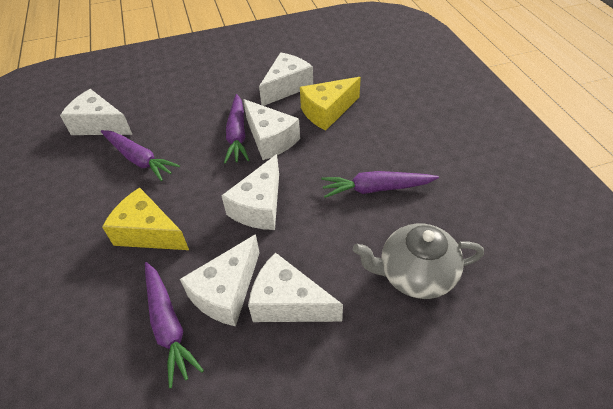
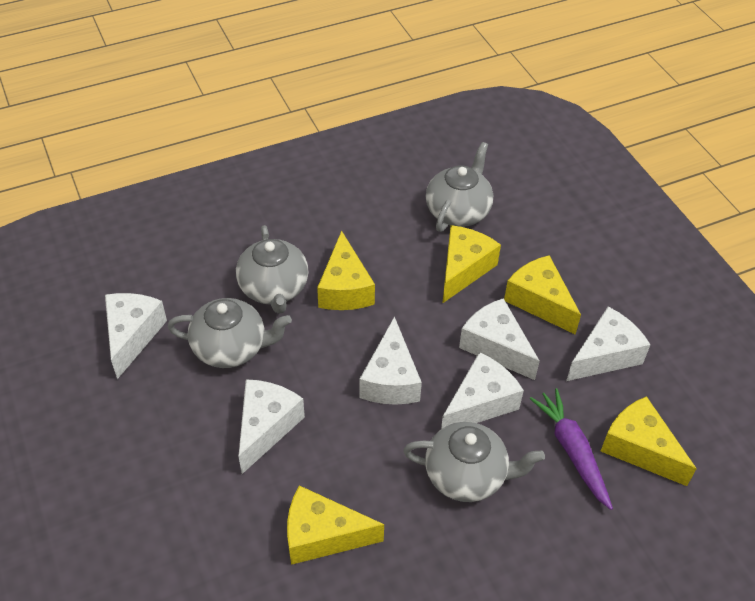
grey teapot: [353,223,484,299] = 1 -> [168,298,292,368] [236,225,308,314] [403,422,545,502] [426,142,493,232] = 4
purple carrot: [101,130,180,182] [145,262,204,388] [224,94,250,164] [321,171,439,198] = 4 -> [530,388,613,510] = 1
yellow cheese: [102,188,189,250] [300,77,361,130] = 2 -> [287,485,384,565] [317,231,375,310] [442,225,501,304] [504,255,581,335] [601,396,697,486] = 5

